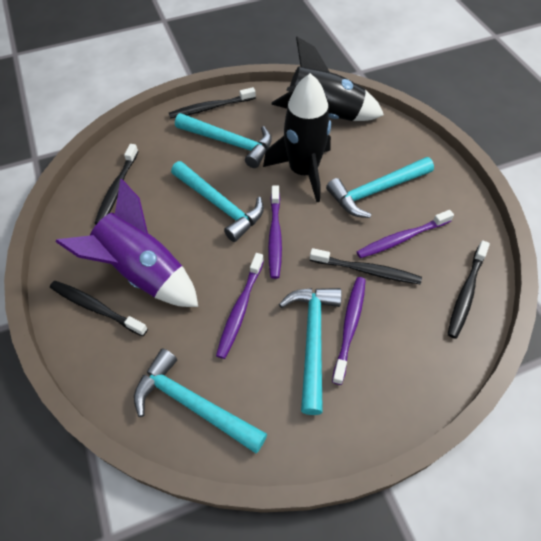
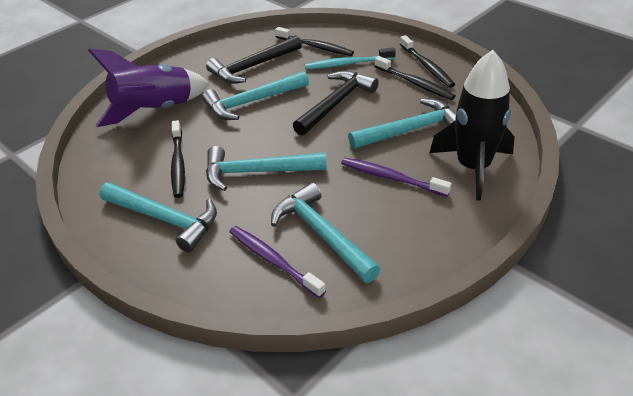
black hammer: none = 0 -> [206,35,302,84] [293,71,379,135] = 2
black rocket: [263,73,331,202] [271,37,384,121] = 2 -> [429,50,515,200] = 1
black toothbrush: [50,281,148,336] [94,144,139,224] [169,87,256,119] [310,248,422,284] [448,240,490,339] = 5 -> [171,120,185,198] [275,27,354,56] [375,56,456,100] [400,35,455,88] = 4
purple toothbrush: [216,253,264,359] [268,185,282,279] [332,277,366,385] [357,210,454,258] = 4 -> [229,226,326,298] [341,158,452,197] = 2
turquoise toothbrush: none = 0 -> [305,47,396,69] = 1

